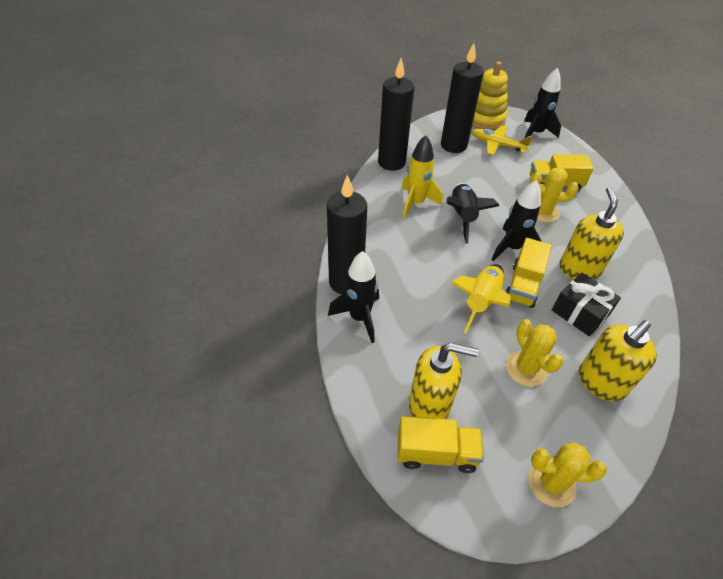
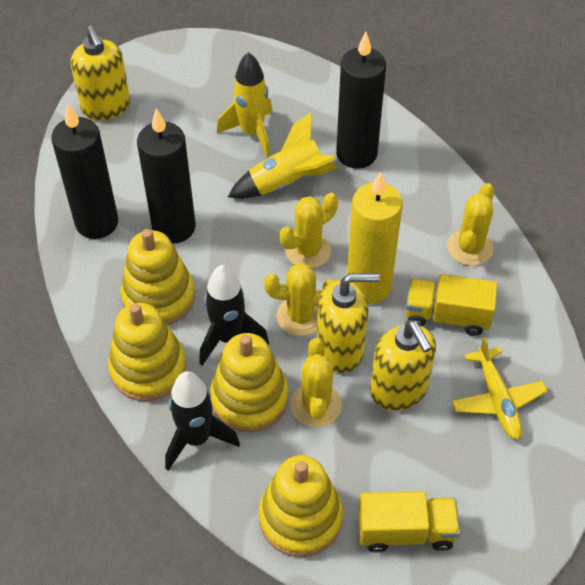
black gift: [552,273,621,336] = 1 -> none = 0
black rocket: [328,251,379,343] [447,183,499,244] [491,180,542,261] [524,68,561,138] = 4 -> [165,371,240,471] [199,265,269,365] = 2
yellow cactus: [506,319,564,387] [528,442,607,507] [529,167,579,223] = 3 -> [264,263,334,336] [280,193,338,268] [291,338,342,427] [447,183,494,266] = 4
yellow candle: none = 0 -> [347,171,403,304] = 1
yellow stacking toy: [472,61,508,130] = 1 -> [108,303,186,401] [121,229,195,325] [210,333,288,432] [259,455,343,557] = 4
yellow truck: [398,416,484,473] [505,238,551,308] [530,154,594,192] = 3 -> [358,491,460,553] [406,274,497,336] = 2

